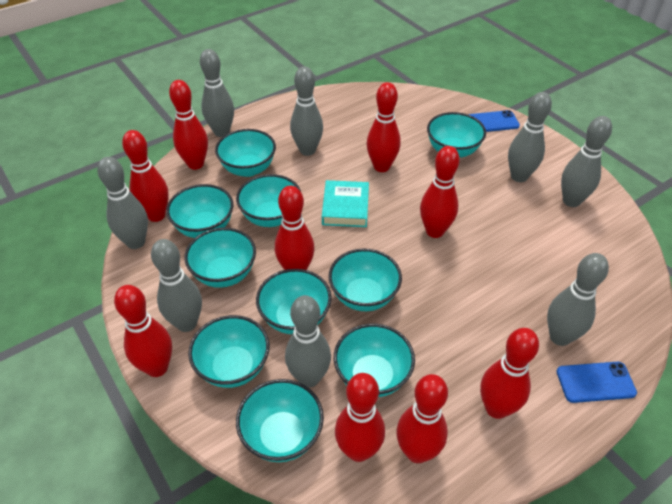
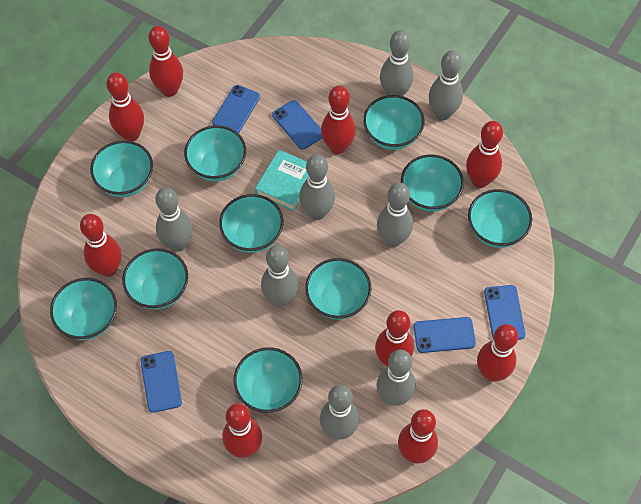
blue phone: [468,110,520,132] [556,362,637,403] = 2 -> [141,351,182,413] [212,85,260,133] [272,100,322,150] [414,317,476,353] [484,285,525,340] = 5

